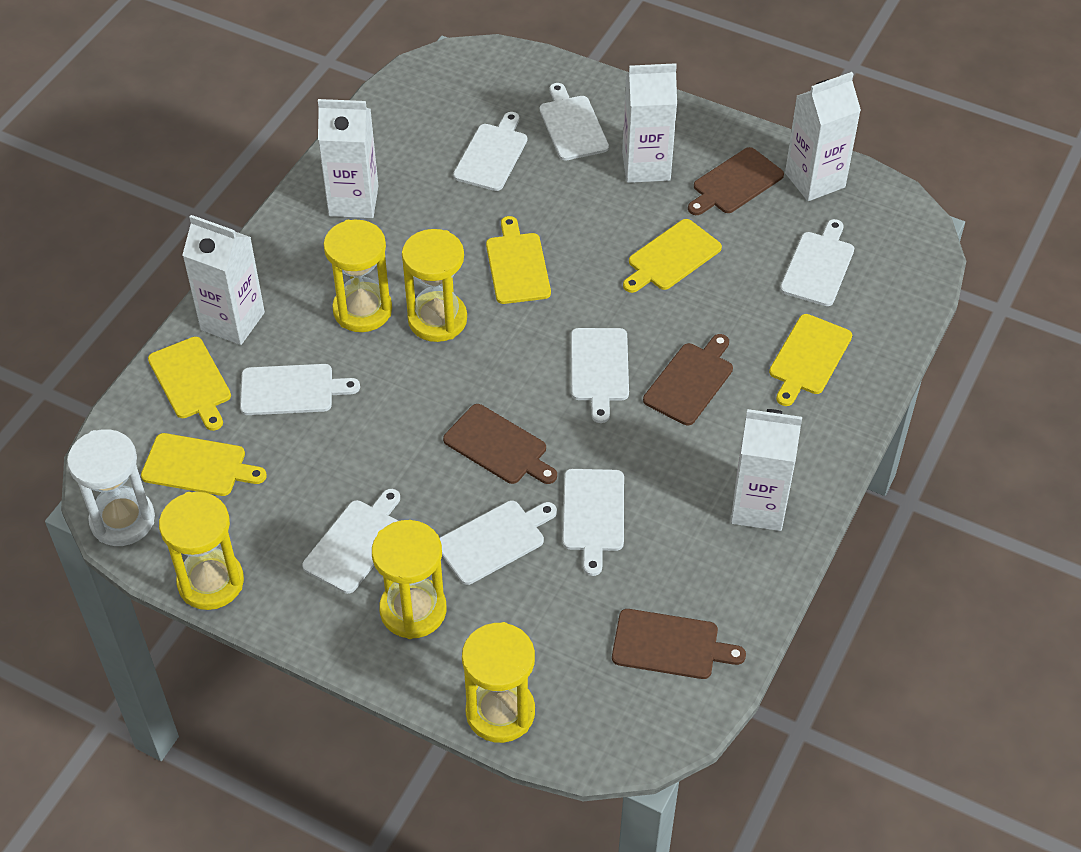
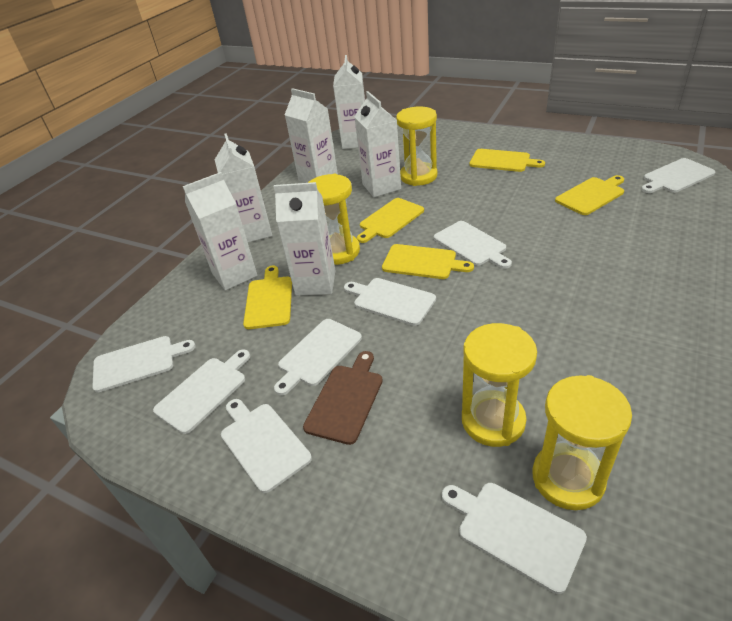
brown cutting board: [443,404,557,484] [612,609,746,679] [643,334,733,425] [688,147,784,215] = 4 -> [303,351,383,445] = 1
white carton: [182,215,265,345] [318,99,378,218] [622,63,677,183] [731,409,802,531] [785,72,861,201] = 5 -> [183,172,258,290] [215,133,272,242] [274,182,336,296] [285,88,338,183] [333,55,365,149] [354,91,401,197] = 6
white hourglass: [67,429,155,546] = 1 -> none = 0
yellow hourglass: [159,492,244,610] [323,220,392,332] [372,520,447,639] [402,229,467,342] [462,622,535,743] = 5 -> [308,174,360,265] [396,106,438,186] [462,323,537,447] [532,375,632,510] = 4

